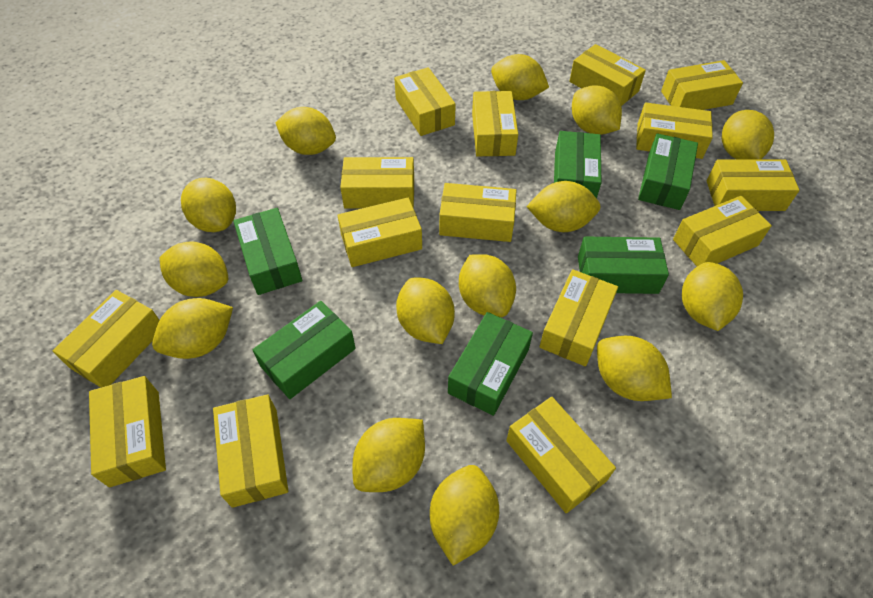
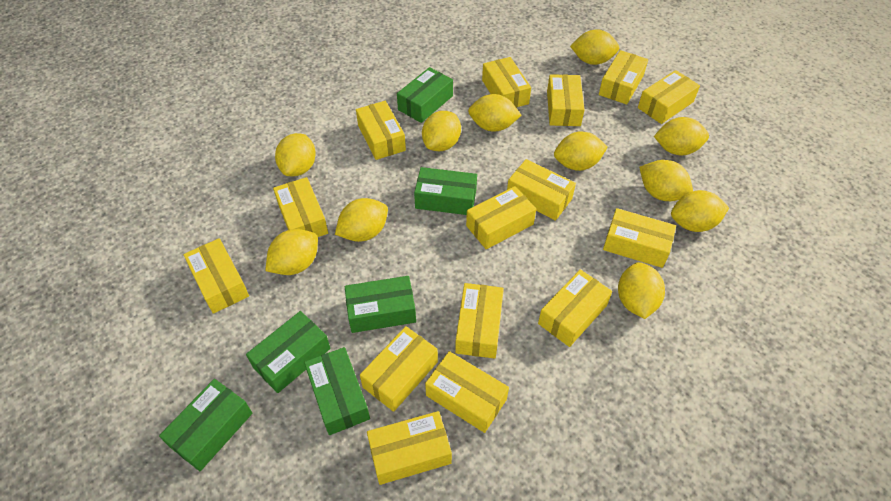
yellow lemon: [152,298,233,359] [159,241,228,297] [181,178,236,232] [275,107,336,155] [352,418,425,492] [396,278,455,344] [430,465,499,566] [459,254,516,317] [491,54,549,100] [526,181,600,232] [572,85,622,135] [597,336,672,401] [682,262,743,331] [722,110,774,160] = 14 -> [265,229,318,275] [275,133,316,176] [335,198,388,242] [422,111,461,151] [468,94,522,132] [554,131,608,171] [570,29,619,65] [618,262,665,319] [639,160,693,201] [654,117,709,156] [671,190,729,232] = 11

